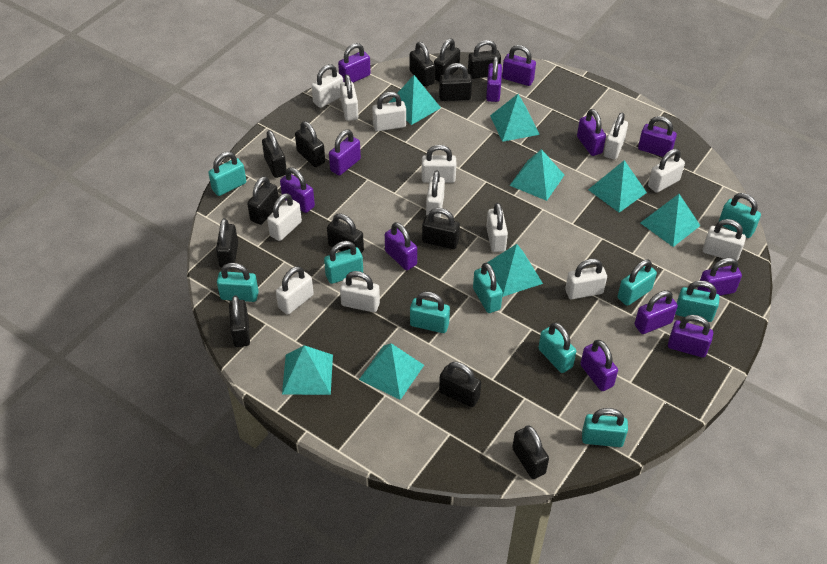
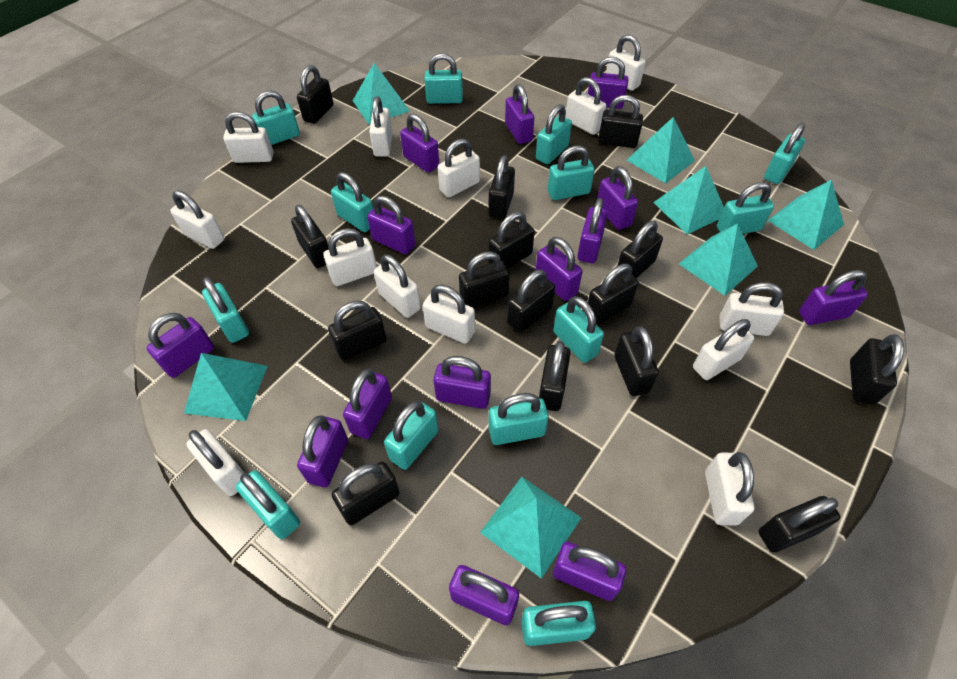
black padlock: [216,218,238,268] [229,295,250,347] [247,176,279,225] [262,130,287,178] [295,121,325,167] [327,214,364,253] [410,42,435,87] [422,208,460,249] [434,39,460,81] [439,63,472,101] [439,362,481,407] [468,40,501,79] [512,426,549,479] = 13 -> [291,205,329,268] [297,65,334,124] [328,301,387,361] [332,462,400,525] [459,251,510,308] [489,155,515,219] [489,212,535,269] [507,269,555,333] [539,341,571,411] [588,264,639,325] [598,95,643,148] [614,326,659,396] [617,221,663,278] [758,496,840,552] [850,334,904,405] = 15
purple padlock: [280,168,315,213] [329,129,361,176] [338,43,371,83] [385,222,417,270] [486,56,502,102] [502,45,536,86] [577,109,606,156] [580,340,618,391] [634,290,678,334] [638,116,677,157] [668,315,713,358] [697,258,742,296] = 12 -> [147,313,214,378] [297,415,348,487] [343,369,392,439] [367,196,416,254] [400,114,439,173] [433,356,491,409] [449,565,519,625] [505,84,534,144] [536,237,582,301] [553,542,626,601] [577,198,608,263] [588,57,629,109] [597,166,638,230] [799,270,868,325] = 14
turquoise padlock: [208,152,246,196] [217,263,259,302] [324,241,363,284] [410,291,450,333] [473,263,503,313] [538,322,576,373] [582,408,628,447] [618,259,657,306] [675,281,720,322] [719,193,761,238] = 10 -> [202,277,249,343] [236,470,300,539] [252,90,300,145] [331,172,373,232] [384,401,439,470] [424,53,463,104] [489,393,549,445] [521,601,596,646] [536,104,572,164] [548,146,595,200] [553,296,604,363] [717,182,774,234] [764,123,805,184] = 13
turquoise pyramid: [282,345,333,395] [359,343,424,400] [389,75,441,125] [487,244,543,297] [490,94,540,142] [509,149,564,201] [588,160,647,213] [640,194,701,247] = 8 -> [184,353,268,421] [353,63,410,125] [480,477,581,579] [627,117,695,184] [653,166,724,234] [679,223,758,296] [768,179,844,250] = 7

